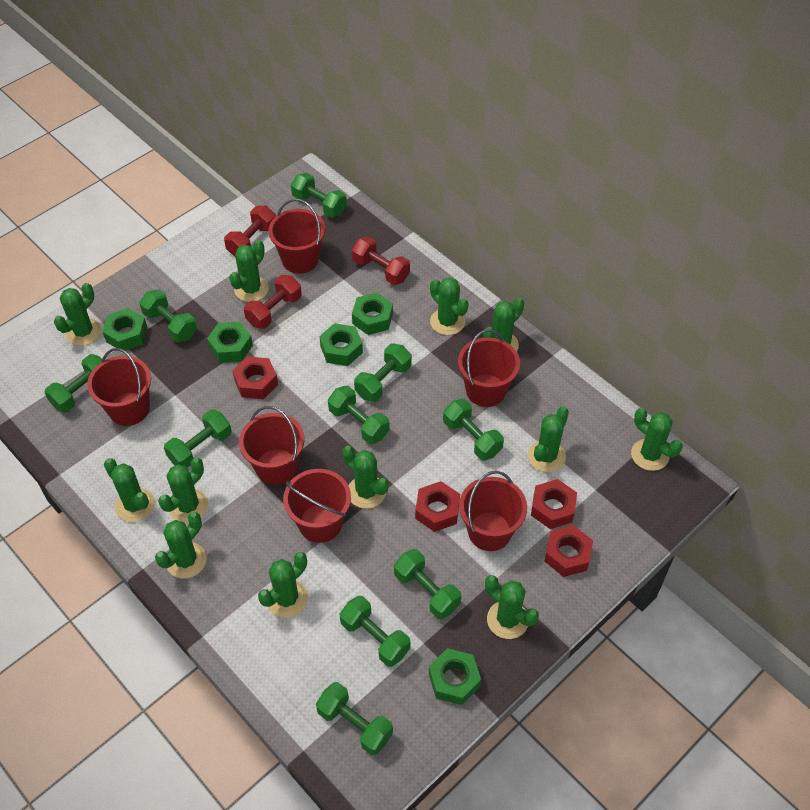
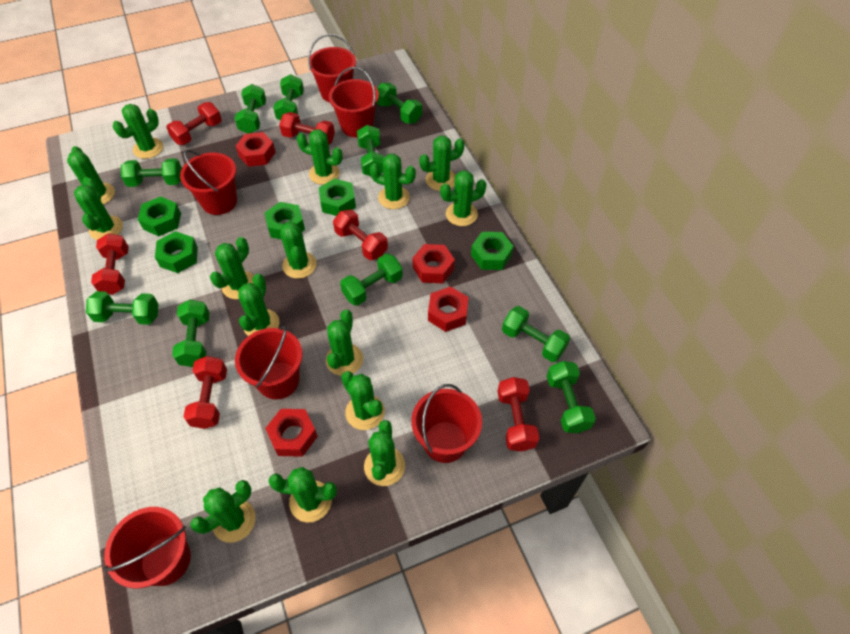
green cactus: [54,283,101,346] [104,458,155,522] [155,512,207,579] [158,458,208,523] [229,240,269,302] [258,552,308,618] [342,446,389,509] [430,277,469,335] [483,298,524,352] [485,575,539,639] [528,407,569,472] [631,408,683,471] = 12 -> [67,146,115,205] [74,178,123,240] [113,104,163,159] [190,480,256,543] [210,237,254,299] [238,274,279,336] [269,467,337,522] [280,221,316,279] [297,129,343,185] [326,309,363,376] [341,371,385,430] [364,420,405,486] [370,154,416,209] [419,136,465,191] [440,170,487,226] = 15
red dumbbell: [224,206,276,257] [244,275,302,329] [352,237,410,285] = 3 -> [91,233,129,295] [166,102,222,145] [183,356,227,429] [279,112,335,145] [333,209,388,260] [497,377,539,452] = 6

